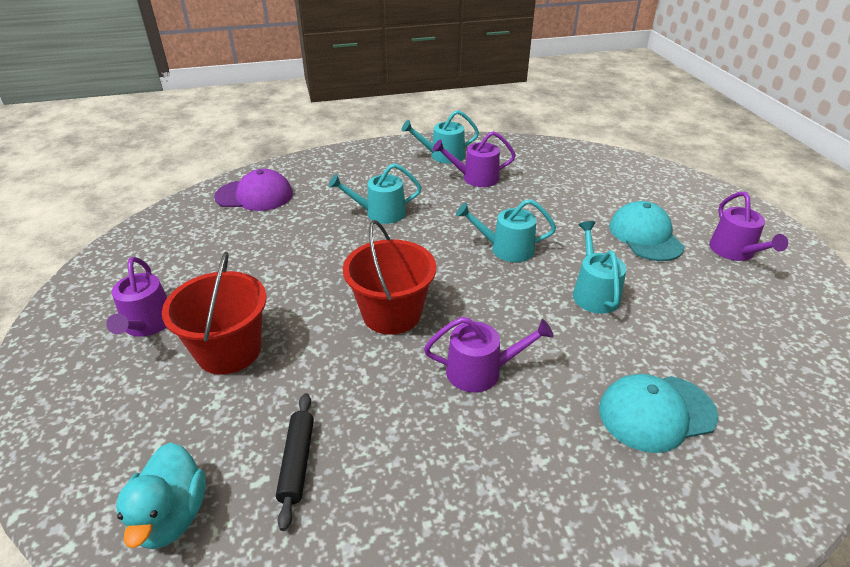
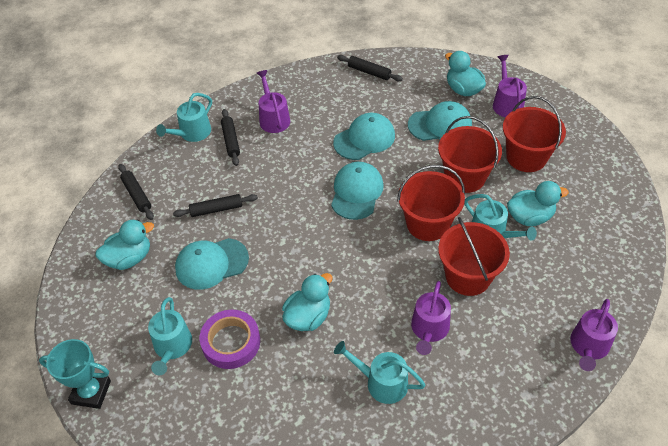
black rolling pin: [276,393,314,531] = 1 -> [118,164,154,220] [173,194,258,217] [221,109,240,166] [337,55,403,81] = 4
purple cap: [214,169,293,211] = 1 -> none = 0
purple tape: none = 0 -> [200,310,260,369] = 1
red bucket: [162,252,266,374] [343,220,436,335] = 2 -> [397,165,465,241] [438,116,502,193] [438,217,510,296] [503,96,566,172] = 4
turquoise cap: [599,374,718,453] [609,201,685,261] = 2 -> [175,238,249,290] [331,162,384,220] [333,113,395,160] [408,101,472,141] = 4
turquoise duck: [116,442,206,549] = 1 -> [96,219,154,270] [282,273,332,331] [445,51,486,96] [507,181,569,226] = 4
turquoise trophy: none = 0 -> [39,339,111,409] = 1

